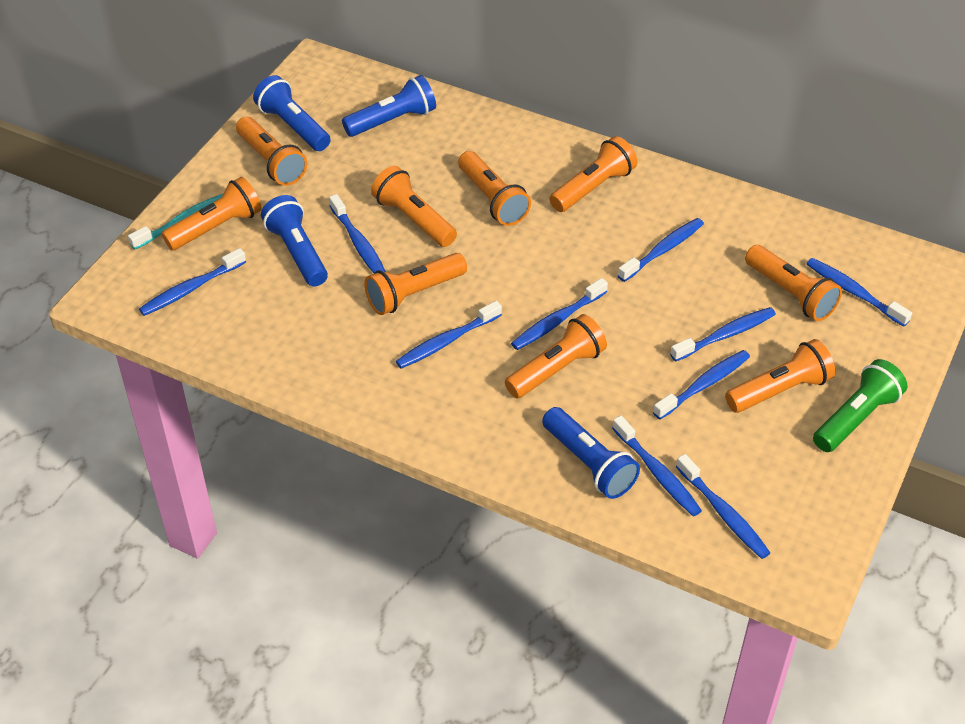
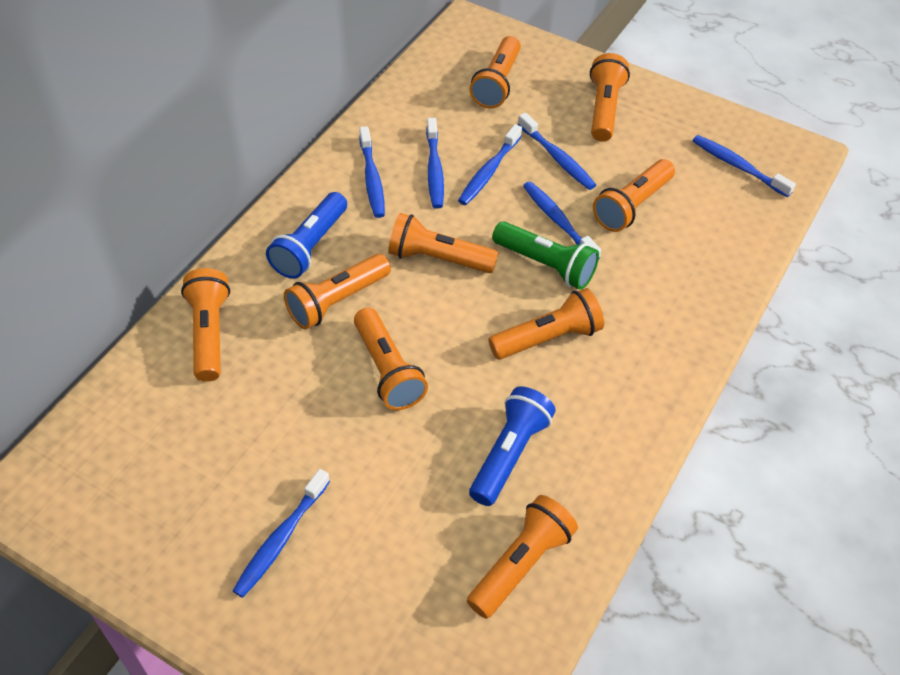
blue flashlight: [253,75,331,151] [261,195,328,287] [342,75,436,137] [542,407,640,499] = 4 -> [266,192,347,279] [469,386,556,506] = 2
blue toothbrush: [139,248,246,316] [329,194,386,273] [396,301,502,369] [511,278,608,350] [612,415,702,517] [618,218,704,282] [653,350,750,419] [670,307,776,361] [676,454,770,559] [806,258,912,326] = 10 -> [232,469,330,598] [359,126,385,218] [426,118,444,209] [458,124,522,205] [518,112,596,190] [523,181,601,259] [692,135,796,197] = 7
turquoise toothbrush: [128,194,223,250] = 1 -> none = 0

